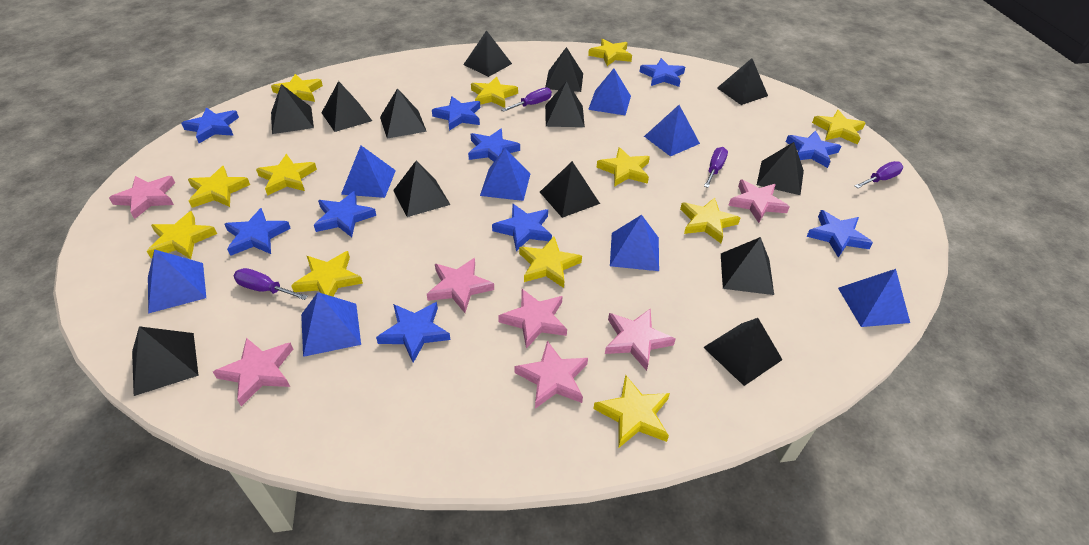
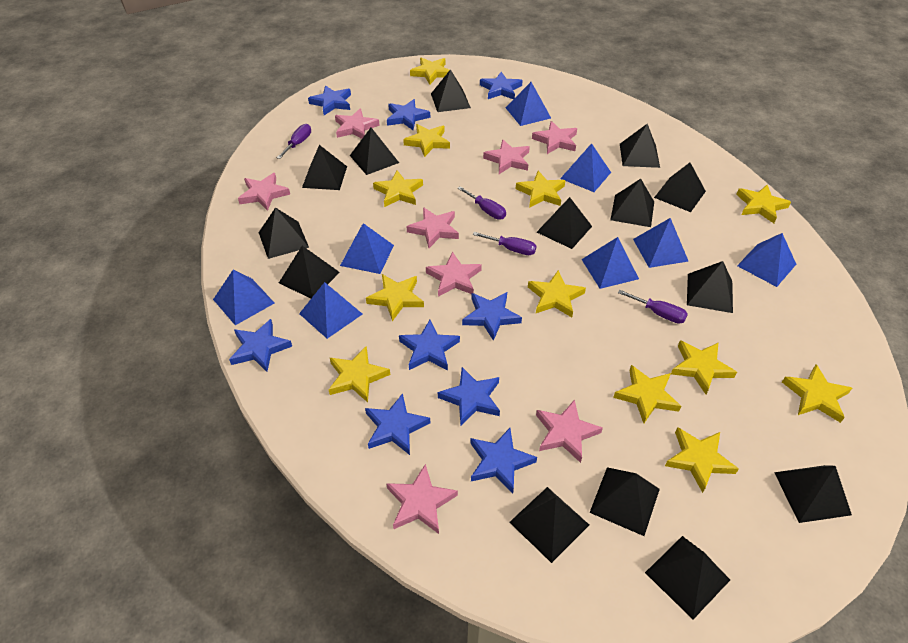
black pyramid: [132,326,199,396] [271,84,314,134] [322,81,372,132] [380,88,427,138] [393,161,450,217] [463,30,512,77] [540,161,600,218] [545,47,583,92] [545,81,585,127] [703,318,782,386] [717,58,768,105] [721,237,774,295] [757,142,804,195] = 13 -> [258,208,309,259] [279,246,340,299] [302,145,347,190] [350,128,399,175] [431,69,471,112] [509,487,589,563] [537,197,592,249] [590,467,660,536] [610,179,654,227] [620,124,660,168] [645,536,730,619] [654,163,706,212] [687,261,733,313] [774,465,852,523] = 14
blue star: [181,107,239,143] [224,208,291,256] [314,191,376,237] [376,302,450,363] [432,96,480,131] [468,128,520,162] [492,204,552,251] [640,58,685,87] [786,131,841,168] [806,210,873,258] = 10 -> [229,319,292,372] [308,85,351,115] [365,393,430,455] [387,99,430,130] [399,320,460,370] [438,367,500,425] [462,292,522,341] [470,428,537,494] [480,72,523,99] = 9
pink star: [109,176,175,219] [213,338,293,406] [427,258,494,313] [498,289,567,349] [515,341,588,409] [605,308,675,371] [728,179,790,223] = 7 -> [238,173,290,211] [335,108,380,139] [386,464,458,534] [407,207,459,248] [426,252,482,297] [483,139,530,174] [532,121,577,154] [536,399,603,463] = 8

